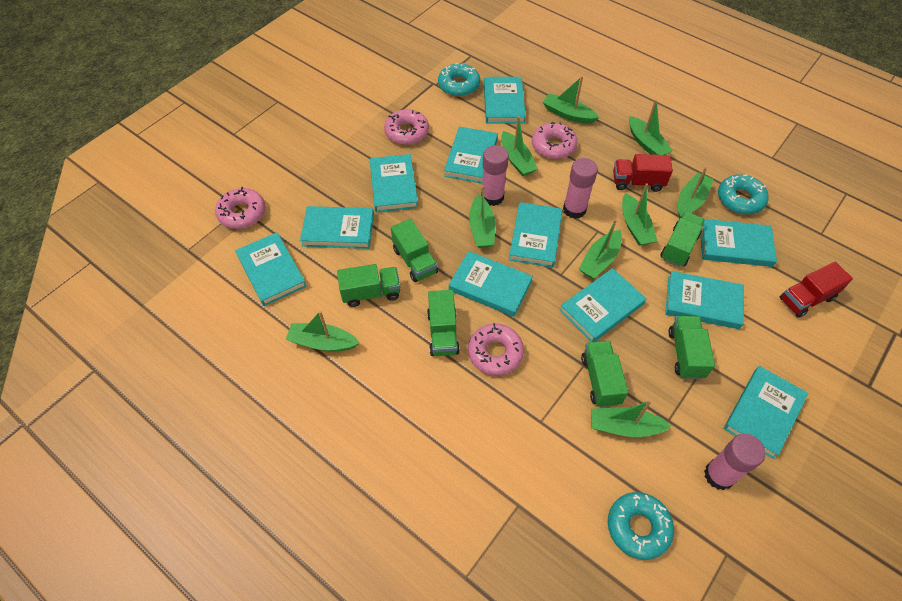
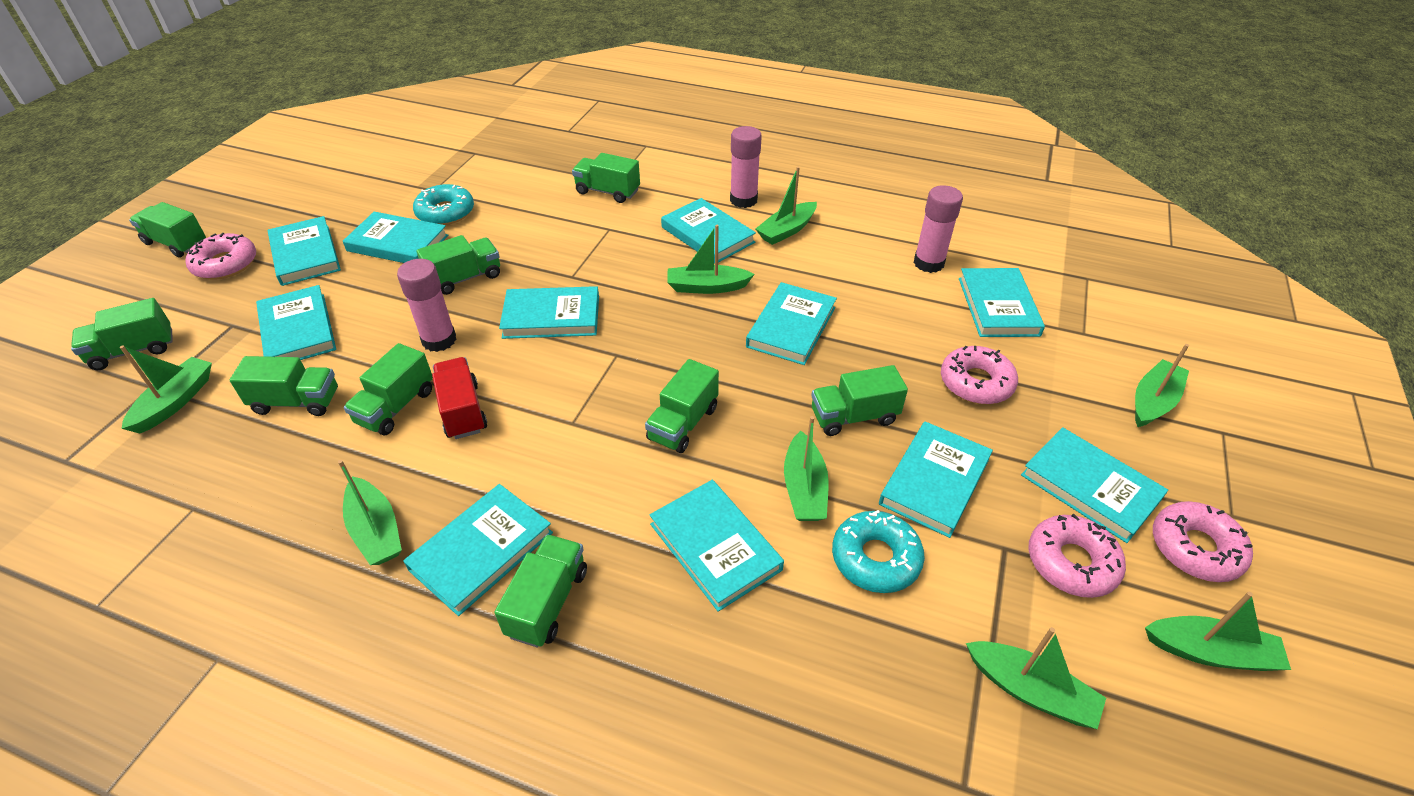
green boat: [286,311,360,351] [469,185,495,248] [501,116,538,176] [543,76,599,124] [579,219,622,279] [591,400,671,437] [622,183,657,246] [629,100,673,155] [678,167,714,219] = 9 -> [120,345,212,434] [338,460,402,565] [667,225,755,294] [756,167,817,245] [784,416,829,521] [966,627,1106,729] [1135,344,1189,427] [1145,592,1291,671] = 8
green truck: [337,264,400,307] [391,219,438,282] [427,290,460,356] [581,341,628,407] [660,211,705,267] [669,316,715,379] = 6 -> [71,298,173,370] [129,202,206,258] [230,356,338,416] [344,343,433,435] [417,235,500,295] [494,534,587,648] [572,153,640,203] [645,359,719,453] [811,365,908,436] = 9
red truck: [613,154,673,192] [780,261,853,318] = 2 -> [432,357,487,439] = 1
turquoise donut: [438,63,480,97] [608,492,674,560] [718,175,769,214] = 3 -> [413,184,474,225] [832,510,925,593] = 2

